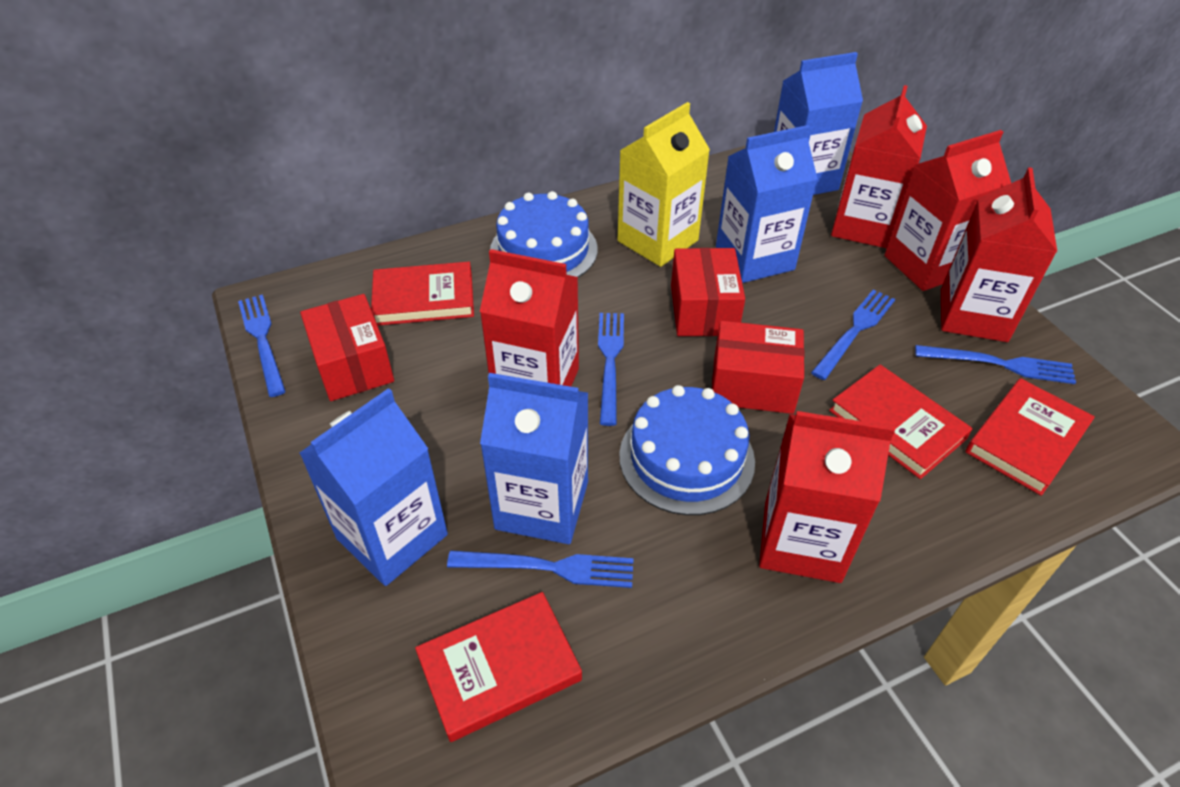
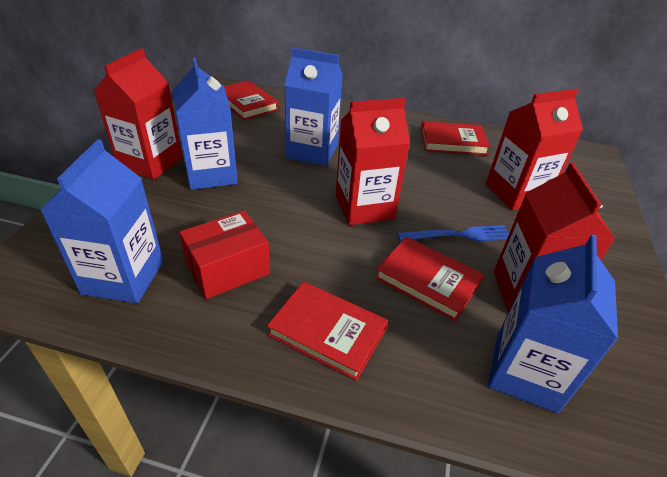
blue cake: [490,191,598,277] [619,385,755,515] = 2 -> none = 0
blue fork: [238,294,286,397] [447,550,634,588] [598,313,624,426] [811,289,895,380] [915,345,1076,384] = 5 -> [397,225,509,241] = 1
red box: [300,294,394,401] [671,248,745,336] [712,321,805,414] = 3 -> [179,211,270,299] = 1
red carton: [480,249,579,387] [759,411,895,583] [831,85,927,248] [885,130,1011,291] [941,167,1057,342] = 5 -> [94,48,182,180] [336,98,410,225] [486,89,583,210] [494,162,615,313] = 4
yellow carton: [617,102,710,267] = 1 -> none = 0

